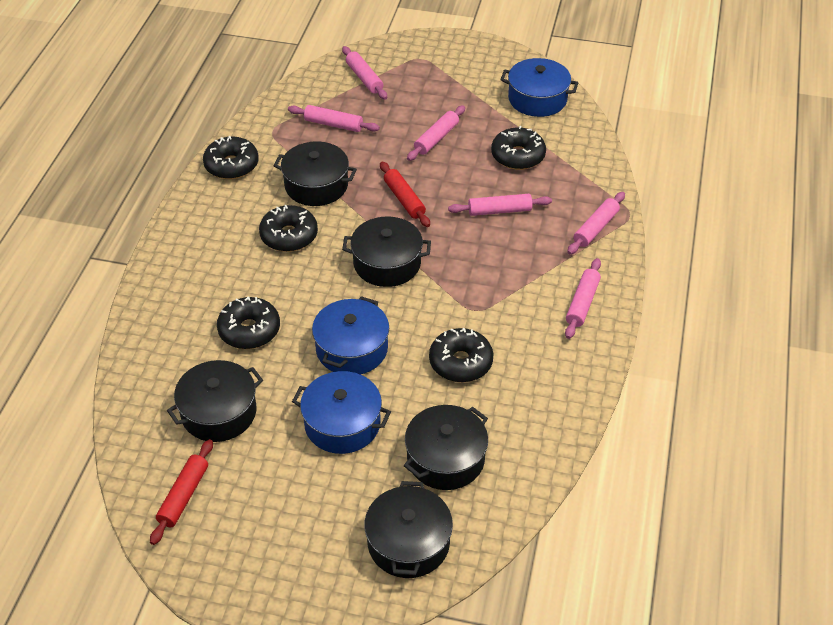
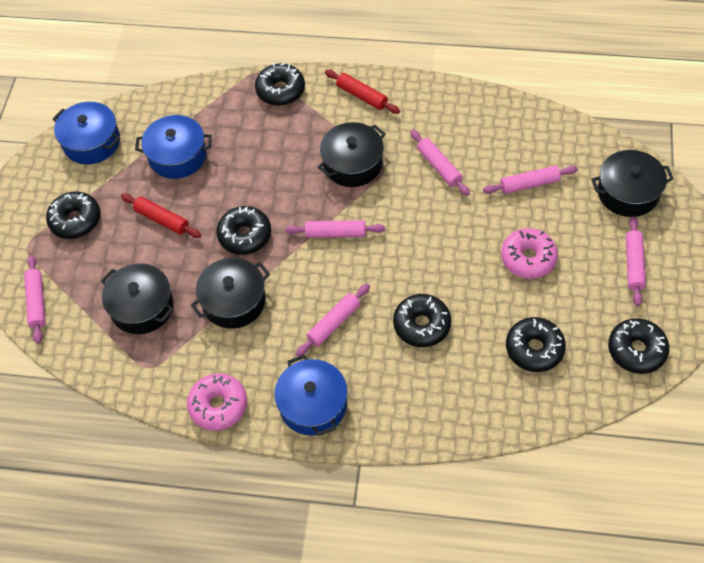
black donut: [203,136,259,179] [217,296,280,349] [259,205,318,252] [429,328,493,382] [491,126,546,170] = 5 -> [46,191,101,239] [217,206,271,255] [255,63,305,106] [393,294,451,347] [506,317,566,372] [608,318,669,374] = 6
black pot: [167,360,263,442] [273,141,357,206] [342,217,431,287] [364,481,453,578] [404,405,488,490] = 5 -> [101,263,174,334] [191,258,270,329] [318,122,386,187] [591,150,674,217] = 4
pink donut: none = 0 -> [187,374,247,431] [501,228,558,279] = 2

